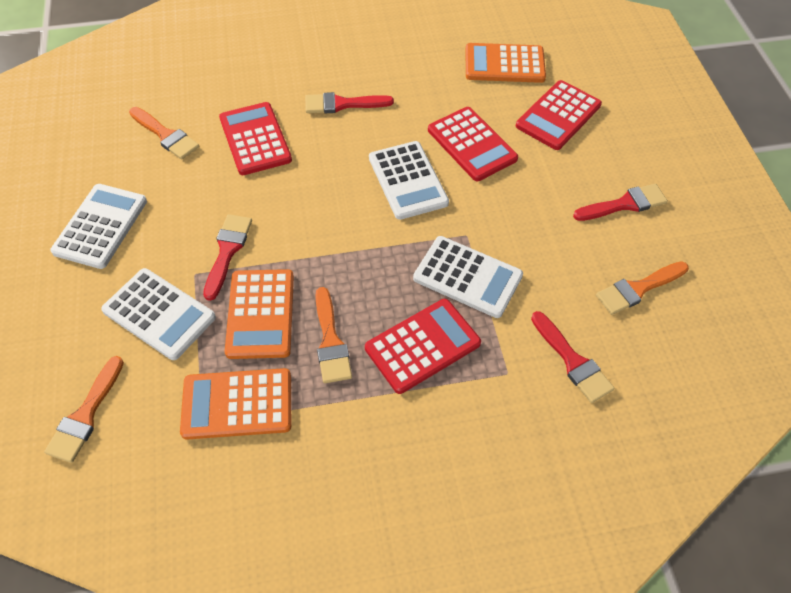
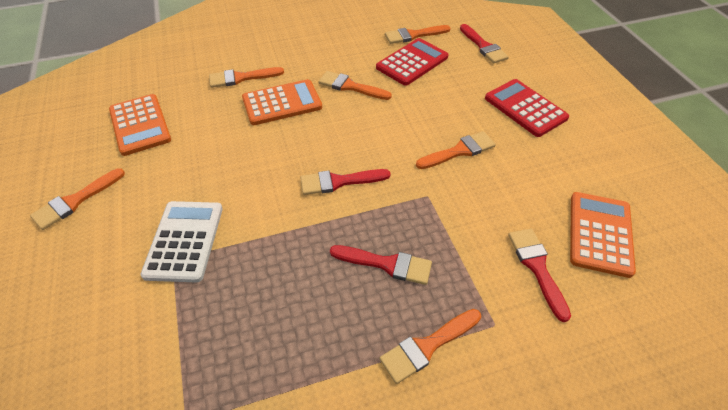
orange brush: [44,356,124,463] [129,107,199,160] [315,287,352,383] [596,261,689,315] = 4 -> [30,168,125,230] [209,67,284,88] [318,71,392,100] [380,309,481,384] [385,25,451,44] [416,131,496,169] = 6
red calculator: [219,102,292,175] [365,299,481,394] [428,107,518,181] [516,80,602,150] = 4 -> [376,38,448,86] [485,79,569,137] = 2
white calculator: [50,184,147,269] [101,268,216,360] [369,141,449,220] [413,236,523,318] = 4 -> [140,201,223,283] = 1

